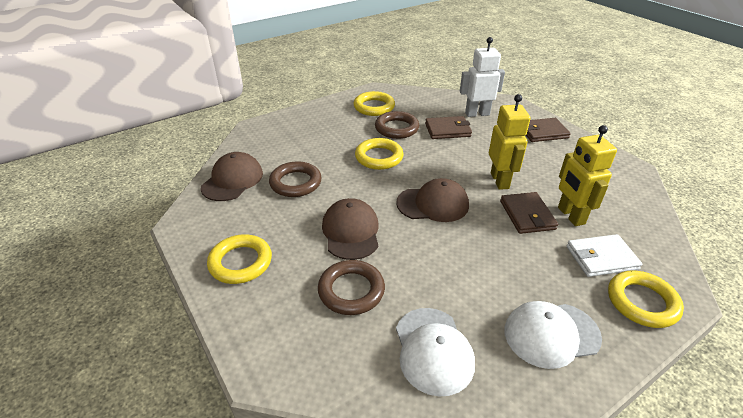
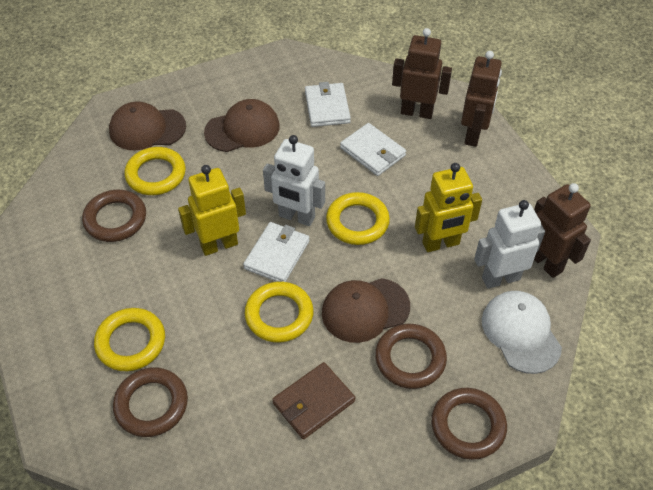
brown ring: [269,161,322,197] [318,260,385,315] [375,111,419,139] = 3 -> [82,190,146,242] [113,367,188,437] [375,324,447,389] [431,388,507,460] = 4
brown robot: none = 0 -> [392,28,452,119] [461,51,502,147] [534,183,591,278] = 3
brown wallet: [425,116,472,139] [500,192,558,234] [526,118,571,142] = 3 -> [272,362,355,439] = 1
white cap: [396,308,475,397] [504,301,602,369] = 2 -> [482,291,562,374] = 1
white robot: [460,37,505,117] = 1 -> [263,135,325,226] [474,200,545,289] = 2
white wallet: [567,234,642,277] = 1 -> [243,222,310,282] [305,82,351,127] [340,123,406,176] = 3

